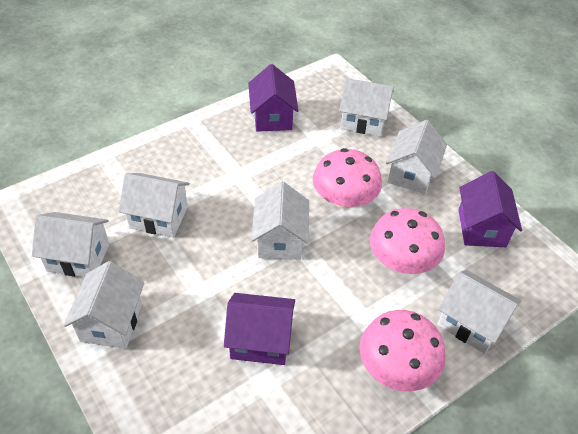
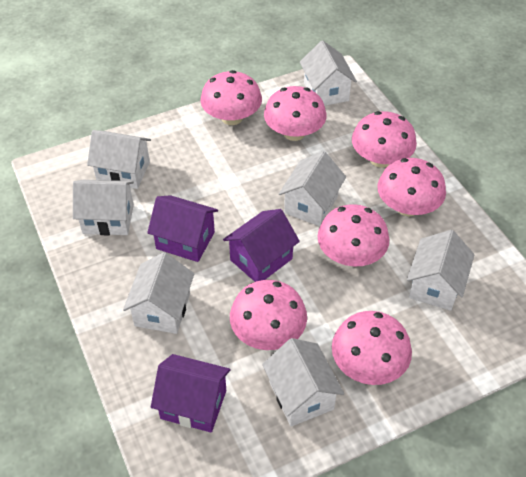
pink mushroom: [313,148,382,209] [360,310,446,391] [370,208,445,274] = 3 -> [200,70,262,125] [230,280,307,350] [264,86,326,141] [317,204,390,267] [332,311,412,385] [352,111,417,168] [377,158,446,216] = 7

